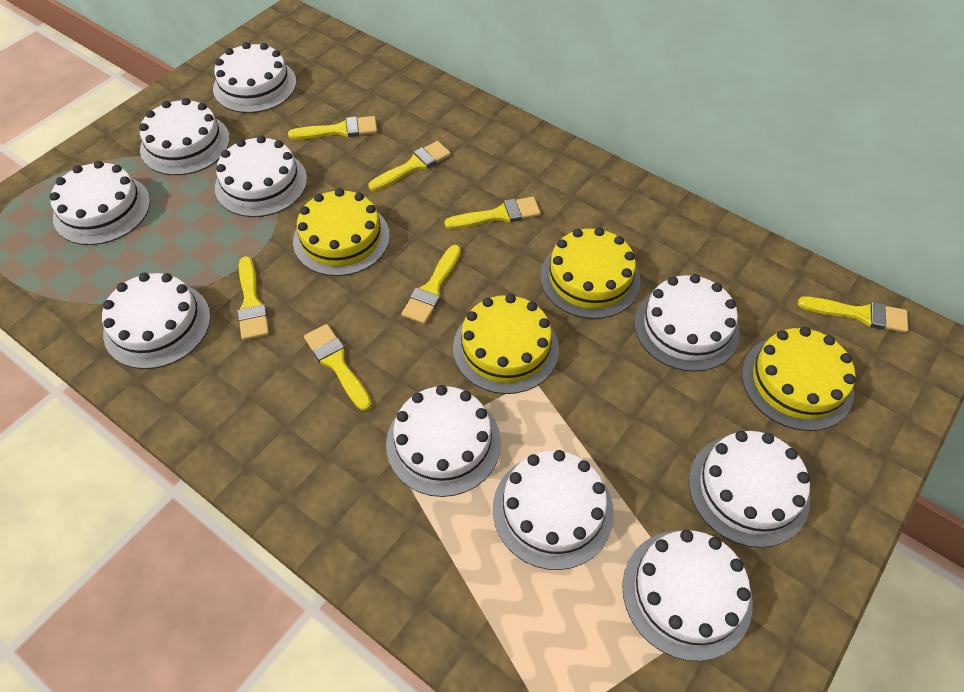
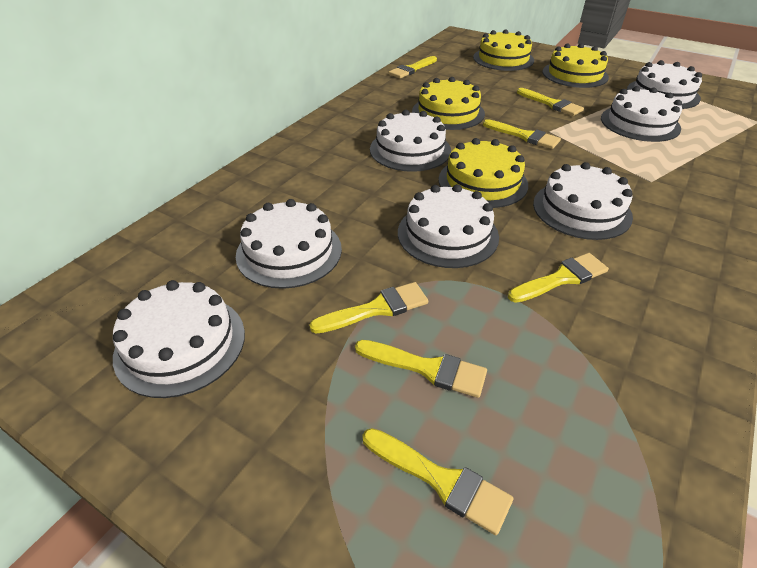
white cake: [50,161,150,245] [102,273,211,369] [139,98,230,175] [213,42,296,113] [215,135,307,217] [386,385,501,497] [493,450,614,570] [622,530,753,661] [634,274,740,372] [689,431,810,548] = 10 -> [113,280,245,398] [236,199,342,289] [370,110,451,172] [398,184,499,268] [533,162,633,240] [601,86,682,142] [627,60,702,109] = 7

